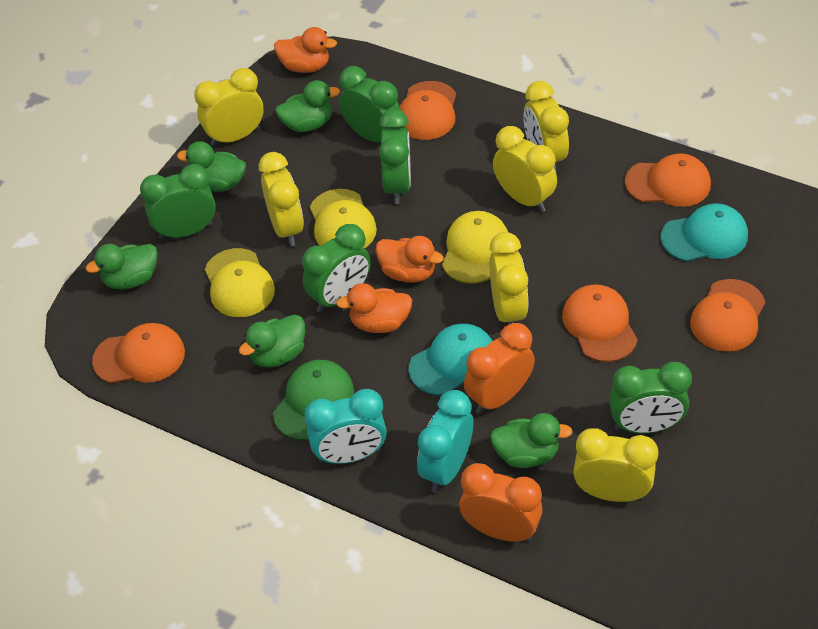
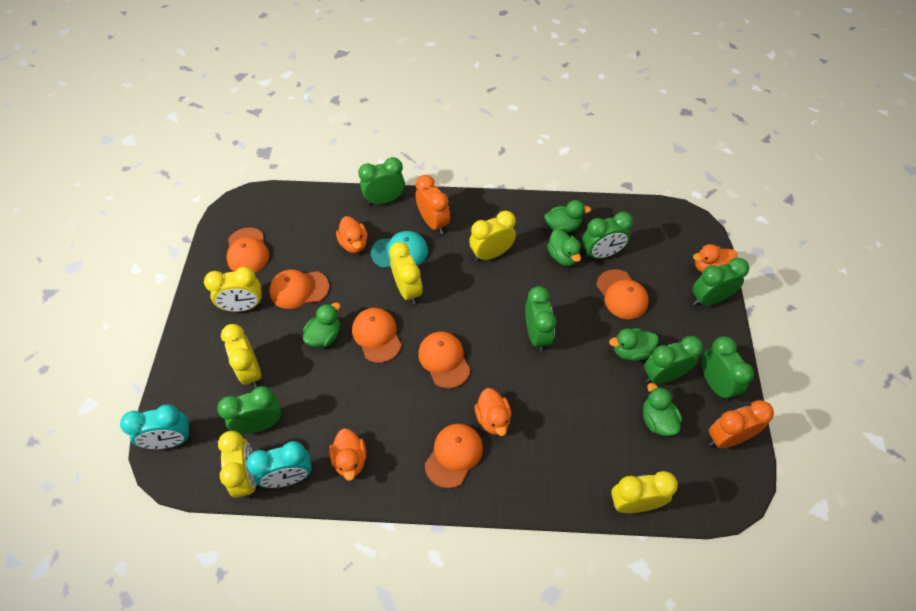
green cap: [273,360,354,441] = 1 -> none = 0
green clock: [140,164,216,240] [302,224,371,312] [339,66,401,142] [379,109,411,204] [609,362,692,433] = 5 -> [217,386,281,434] [358,157,405,205] [525,286,556,352] [582,212,633,259] [644,336,703,384] [693,258,749,306] [702,336,754,401] = 7
orange cap: [92,323,185,384] [400,81,456,140] [562,284,638,362] [624,153,711,207] [690,279,765,352] = 5 -> [226,227,269,273] [269,270,330,309] [352,308,402,363] [418,332,471,389] [425,424,483,488] [596,269,649,319] = 6
orange duck: [274,27,337,73] [336,283,412,333] [376,236,444,283] = 3 -> [329,428,367,481] [336,216,368,253] [475,388,511,436] [693,244,737,272] = 4
turquoise cap: [409,324,492,396] [660,203,748,262] = 2 -> [371,231,428,268] = 1
yellow cap: [205,248,275,317] [310,189,377,248] [442,211,508,284] = 3 -> none = 0

